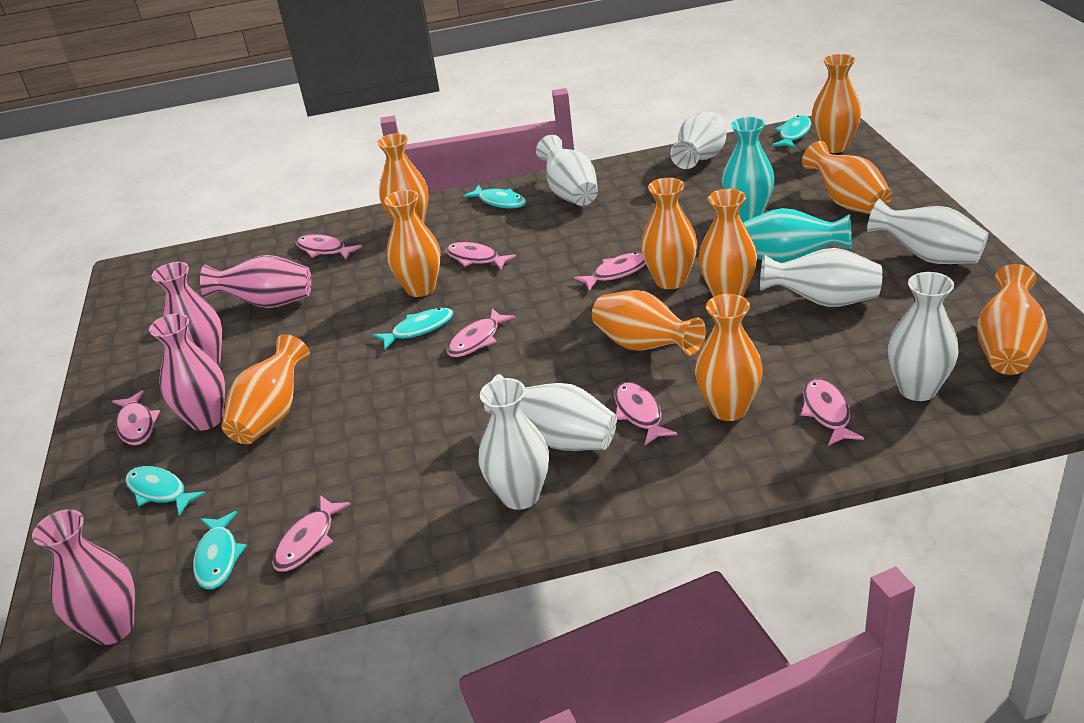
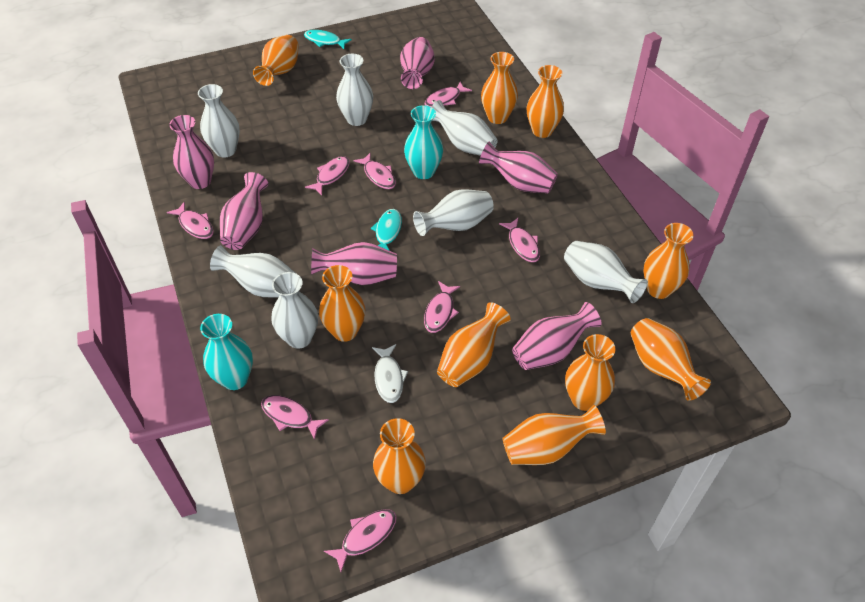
pink vase: [32,509,135,645] [149,313,225,431] [152,262,222,364] [200,255,311,308] = 4 -> [169,115,214,189] [220,172,268,250] [311,242,397,285] [400,37,434,89] [479,142,558,193] [512,302,602,370] = 6
turquoise fish: [125,466,206,516] [193,511,247,589] [373,308,454,350] [463,185,526,208] [772,115,811,149] = 5 -> [304,30,352,49] [371,209,402,251] = 2
white fish: none = 0 -> [372,344,408,403] = 1

